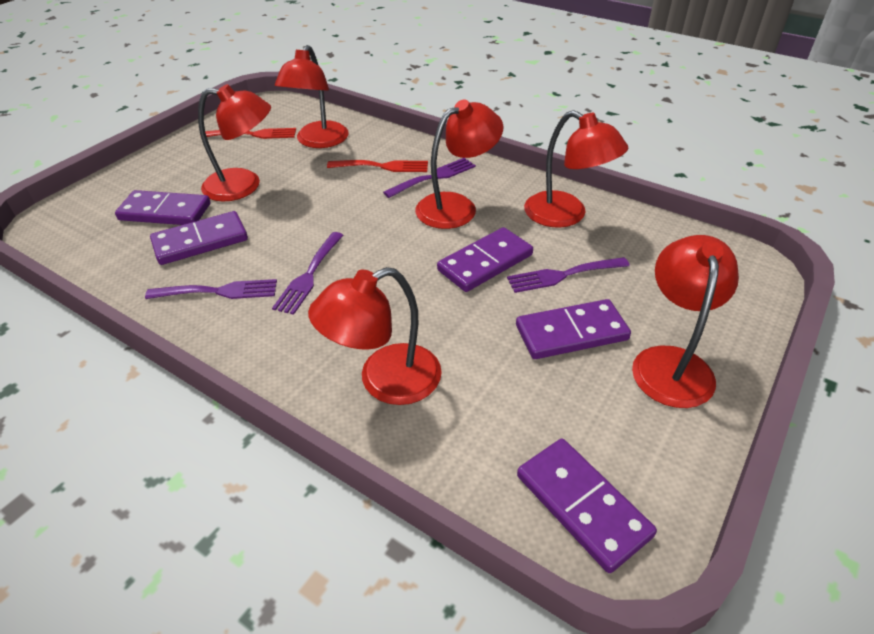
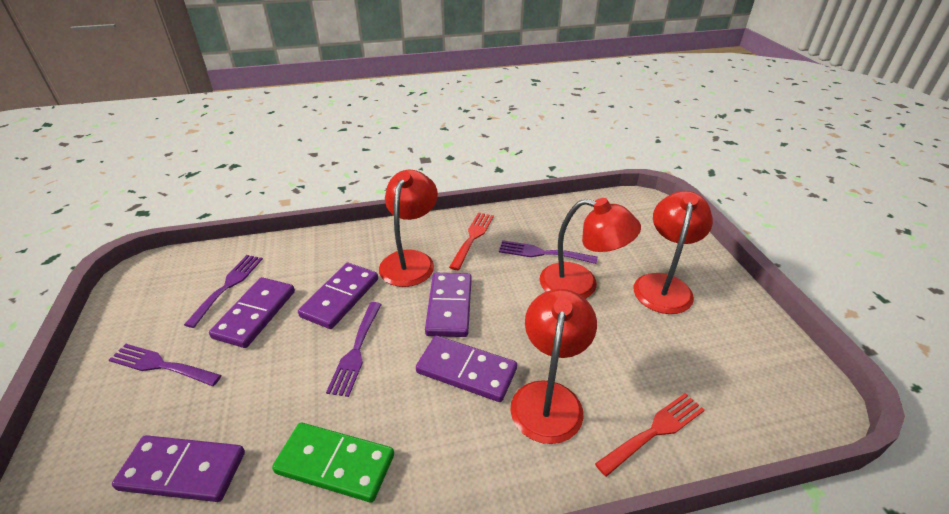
green domino: none = 0 -> [272,423,394,503] = 1
red lamp: [198,84,271,202] [275,45,349,148] [308,267,442,405] [415,100,504,229] [524,110,628,228] [632,235,739,408] = 6 -> [379,170,438,287] [510,289,597,444] [539,198,641,299] [634,191,713,314] = 4

